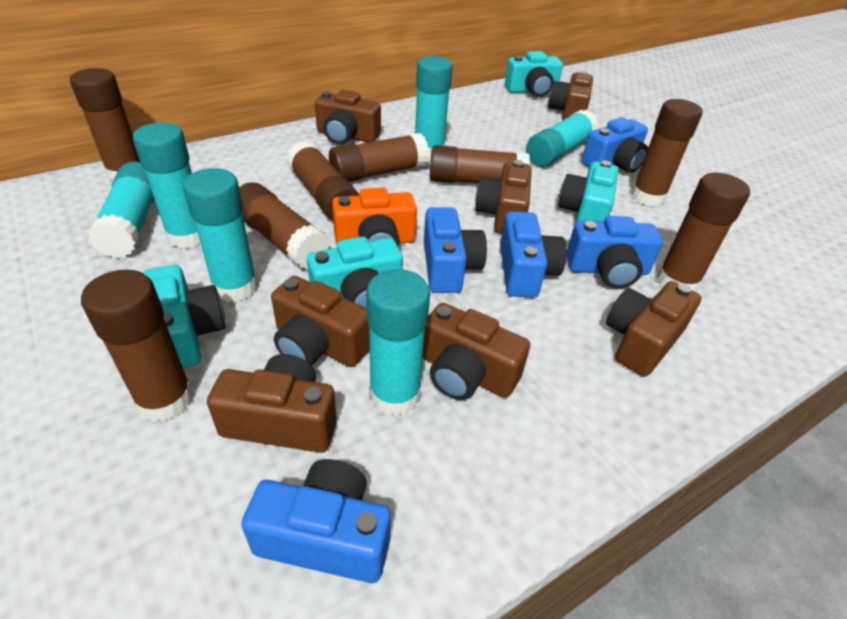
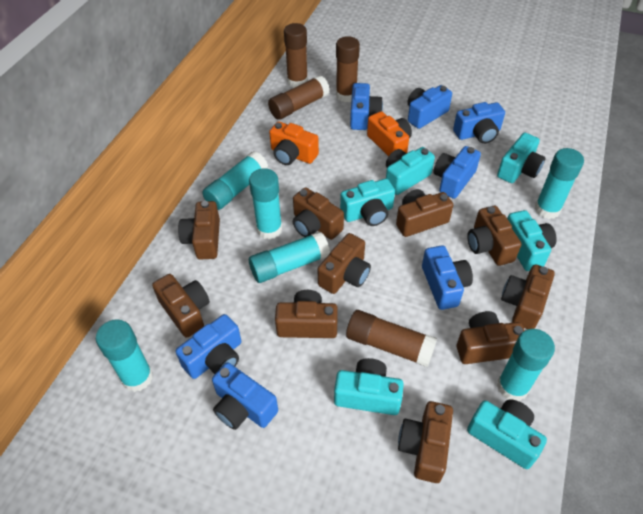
blue camera: [241,459,391,583] [424,207,487,293] [500,211,567,298] [567,216,663,288] [581,117,648,173] = 5 -> [176,314,241,379] [212,363,278,430] [350,83,383,130] [408,85,452,129] [422,246,473,310] [434,146,481,199] [453,102,505,144] = 7
brown camera: [207,354,337,453] [271,276,370,367] [315,90,381,145] [422,303,530,400] [475,160,532,234] [548,71,593,121] [606,281,702,377] = 7 -> [152,274,210,338] [178,201,220,260] [275,290,338,338] [293,187,344,240] [317,233,371,294] [396,189,453,237] [398,401,453,483] [457,311,525,364] [467,206,522,266] [501,264,555,329] = 10
brown glue stick: [70,68,140,181] [81,269,194,422] [239,182,330,269] [287,141,359,220] [329,133,429,182] [430,145,530,183] [631,99,703,207] [657,173,750,292] = 8 -> [268,75,330,120] [284,23,308,88] [336,36,360,102] [346,310,437,367] = 4
orange camera: [332,187,417,246] = 1 -> [269,121,319,165] [367,111,412,156] = 2
turquoise camera: [142,265,225,368] [307,237,403,308] [505,51,563,97] [558,160,618,223] = 4 -> [334,358,404,415] [340,179,395,226] [386,147,435,195] [467,400,547,469] [497,133,545,183] [507,210,557,271] = 6

